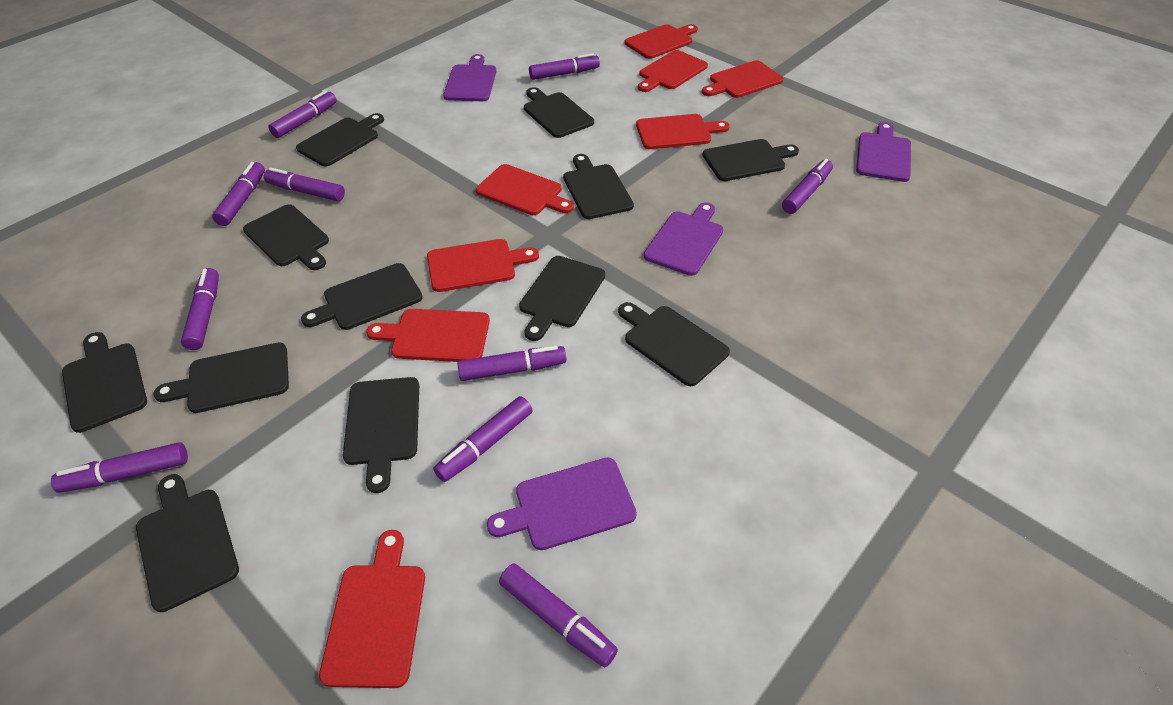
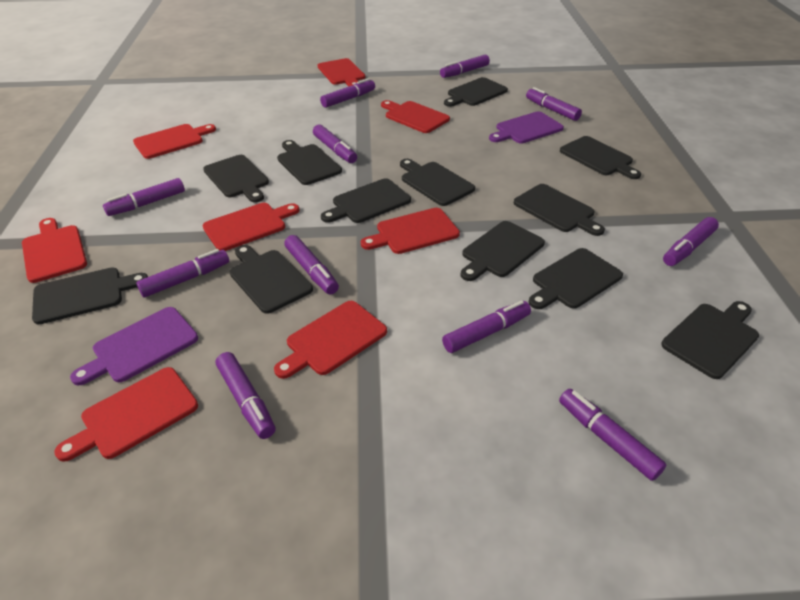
purple cutting board: [443,54,496,101] [487,458,637,550] [644,202,723,276] [856,122,911,182] = 4 -> [70,307,198,385] [489,111,564,144] = 2
purple marker: [51,442,188,493] [181,268,219,350] [212,162,265,226] [264,168,345,201] [268,90,337,138] [433,396,533,482] [457,346,566,381] [499,564,618,667] [529,53,600,80] [782,159,833,214] = 10 -> [103,178,185,216] [136,249,229,297] [216,352,276,439] [284,235,339,295] [313,124,357,163] [320,78,375,108] [440,55,490,78] [442,300,531,353] [526,87,582,121] [559,389,667,481] [663,217,719,266] = 11

